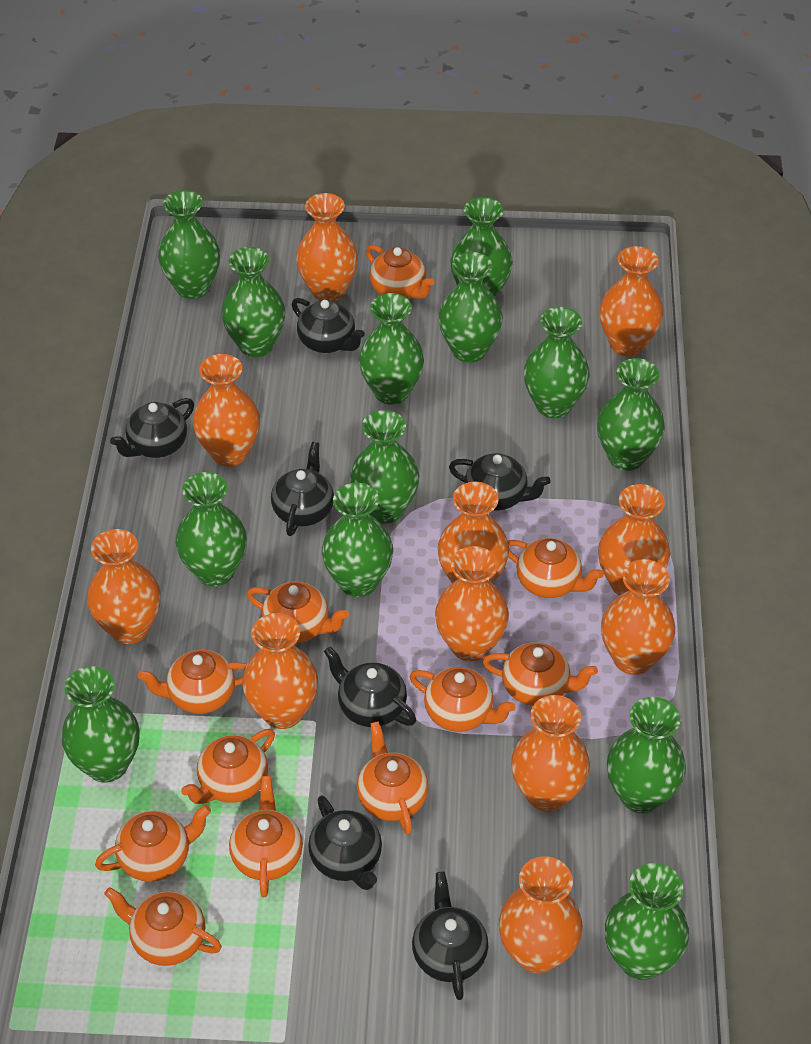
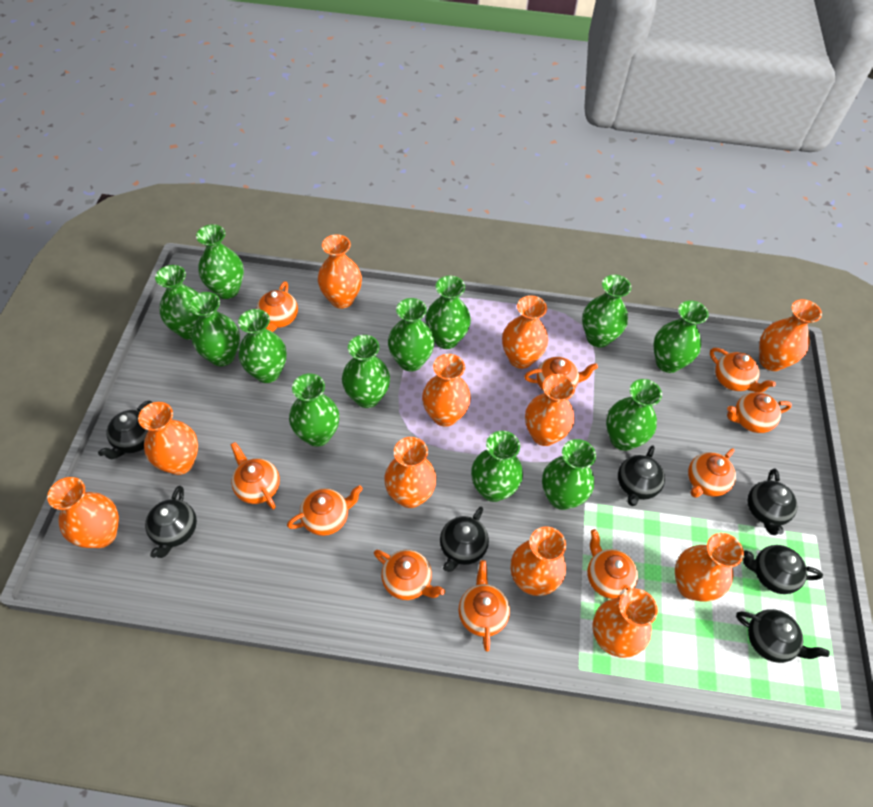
orange teapot: [95,805,211,882] [104,887,222,966] [137,650,247,714] [181,729,275,804] [229,776,303,897] [247,582,349,643] [357,721,428,835] [366,245,434,299] [409,667,516,732] [483,642,598,706] [508,538,604,598] = 11 -> [231,442,280,509] [257,281,298,332] [287,485,363,536] [374,550,445,600] [458,560,510,651] [524,357,598,391] [587,529,638,599] [688,448,736,498] [710,348,776,392] [727,392,792,433] = 10

